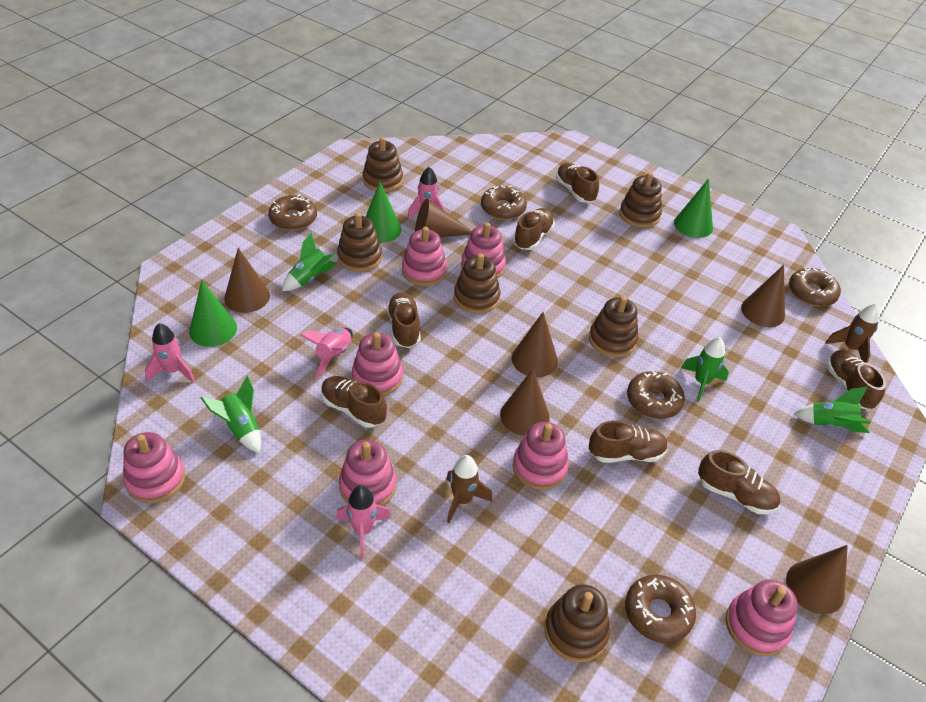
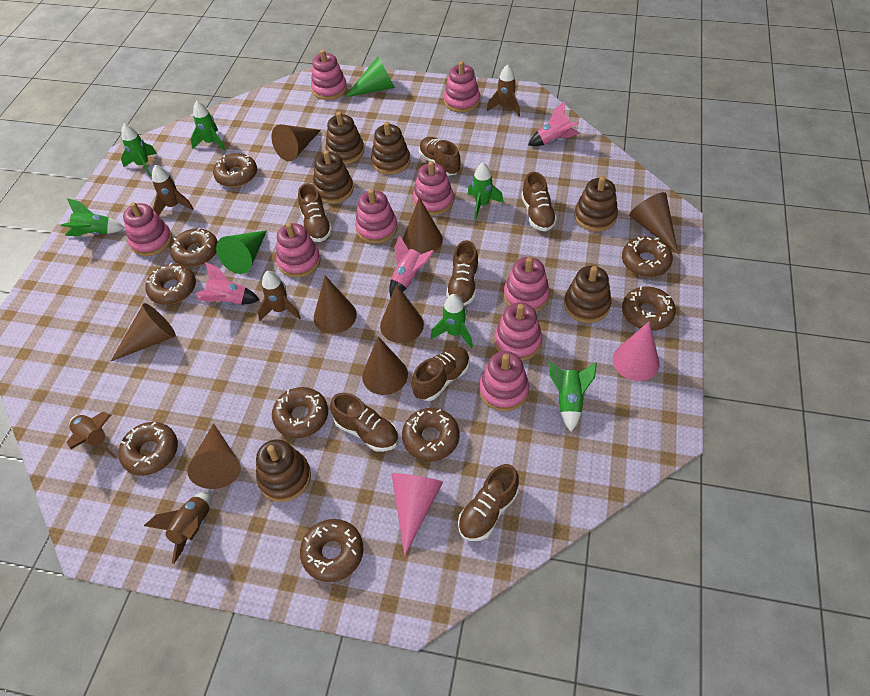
brown cone: [224,248,270,313] [415,199,472,237] [500,369,550,436] [512,312,558,377] [741,265,785,327] [786,545,848,614] = 6 -> [110,303,176,362] [187,423,241,489] [272,124,321,161] [314,276,357,334] [362,336,408,395] [380,284,424,343] [403,197,443,254] [629,192,678,254] = 8
brown donut: [268,194,317,231] [481,186,527,220] [625,575,696,643] [627,370,685,419] [789,268,841,306] = 5 -> [119,422,178,475] [145,263,196,305] [170,227,218,267] [213,153,257,187] [272,387,328,438] [300,519,363,582] [402,408,460,461] [622,237,673,277] [622,286,676,331] = 9
brown rocket: [446,455,493,523] [825,303,880,363] = 2 -> [67,412,117,458] [144,491,212,564] [152,165,193,216] [257,271,301,321] [487,64,520,116] = 5
green cone: [189,280,237,347] [365,182,401,243] [674,179,713,238] = 3 -> [216,230,267,274] [345,57,395,97] = 2
green rocket: [201,376,261,453] [282,233,337,291] [681,337,729,402] [794,387,870,433] = 4 -> [61,198,124,236] [121,124,157,176] [190,101,226,151] [431,294,473,348] [468,163,503,220] [548,361,597,431] = 6
pink cone: none = 0 -> [392,473,443,556] [613,322,660,381] = 2
pink rocket: [145,323,195,383] [300,328,353,378] [336,485,391,559] [407,167,446,219] = 4 -> [195,262,260,305] [389,235,434,298] [528,101,579,146] = 3
pink stacking toy: [123,432,185,503] [339,439,397,506] [352,332,403,396] [402,227,447,286] [461,222,506,278] [513,422,569,490] [726,580,798,656] = 7 -> [123,202,172,256] [276,223,321,278] [311,50,347,100] [355,189,397,244] [413,161,454,215] [444,61,480,113] [479,351,529,411] [494,302,542,361] [504,257,550,312] = 9

